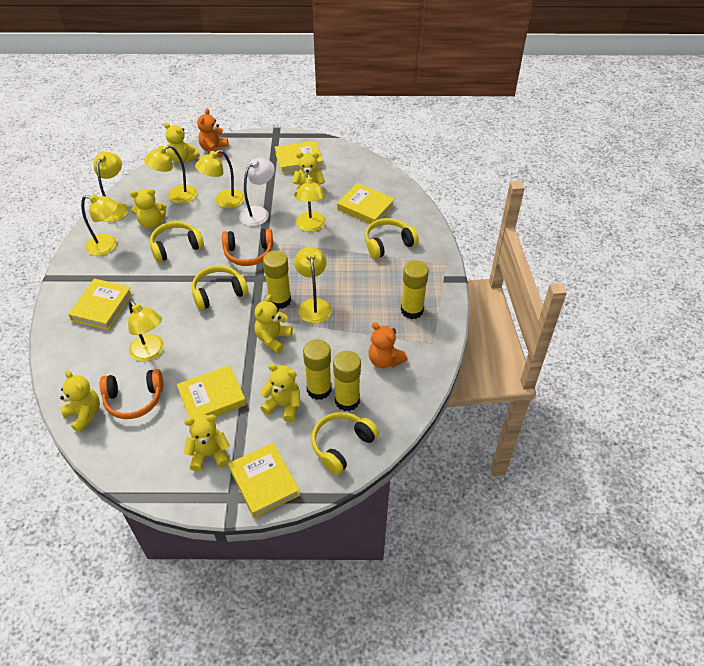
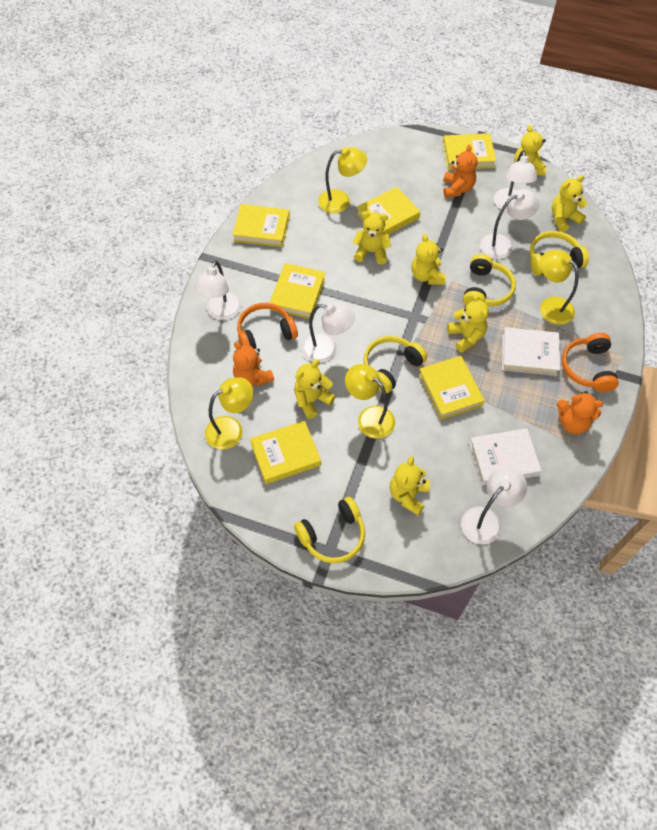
orange teddy bear: [197,109,228,158] [368,322,408,368] = 2 -> [233,342,274,386] [443,144,478,198] [557,391,603,434] = 3
white book: none = 0 -> [469,428,542,485] [502,327,560,376] = 2
white lamp: [239,158,275,226] = 1 -> [194,260,241,320] [301,303,355,363] [461,467,527,544] [480,189,539,259] [494,150,538,212] = 5
yellow book: [68,278,133,330] [177,365,246,419] [228,443,300,518] [275,141,323,174] [337,183,394,224] = 5 -> [232,204,290,247] [250,420,321,484] [270,263,325,319] [357,187,420,234] [419,356,485,420] [443,133,496,170] = 6
yellow glue stick: [263,250,291,309] [303,339,332,400] [333,351,361,411] [401,260,429,319] = 4 -> none = 0
yellow lamp: [81,194,118,256] [94,152,128,222] [128,300,164,362] [144,145,197,204] [195,150,245,209] [294,247,332,324] [296,173,326,232] = 7 -> [205,377,253,450] [318,147,367,213] [345,364,395,439] [540,250,579,325] = 4

